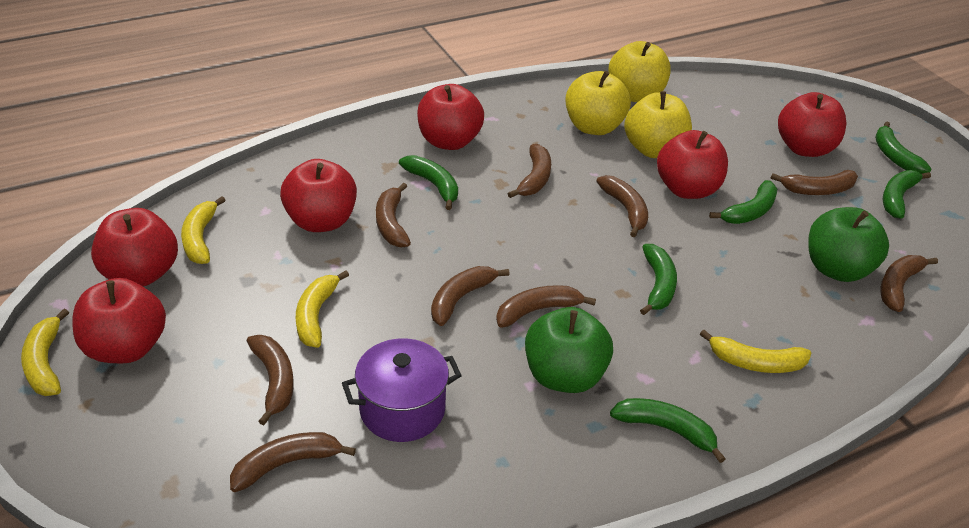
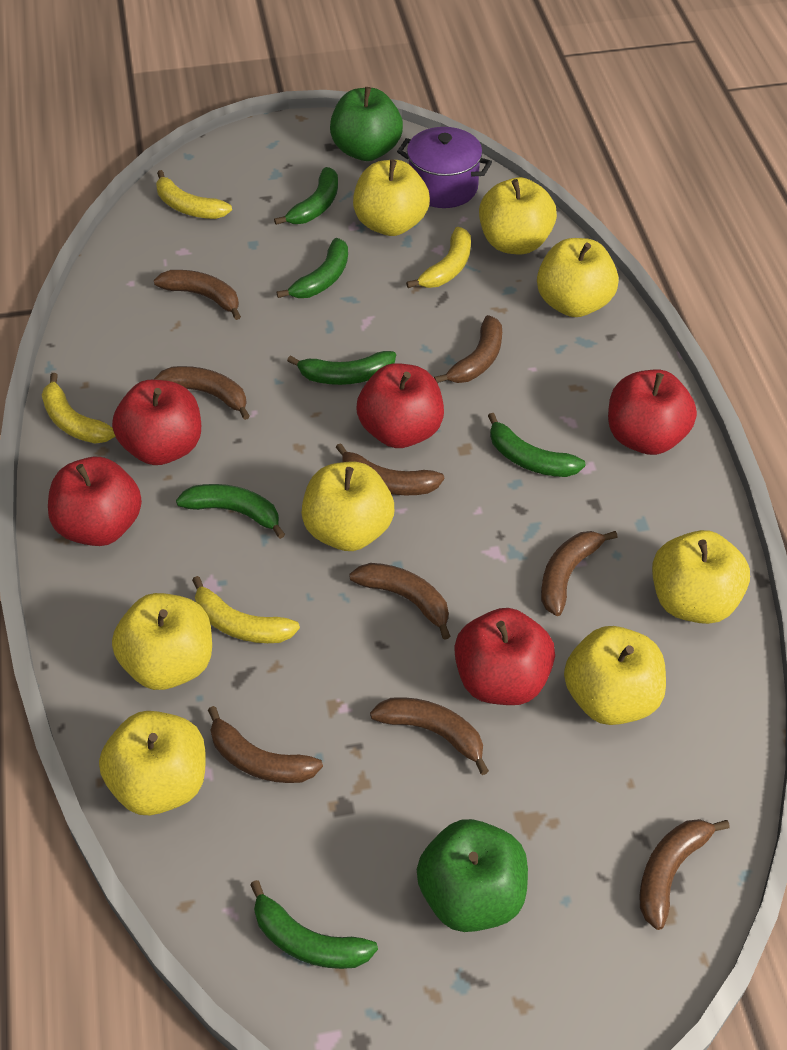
red apple: [72,278,166,363] [91,208,178,286] [280,159,357,232] [417,84,484,150] [657,130,728,199] [778,92,847,157] = 6 -> [48,457,142,546] [112,380,201,465] [356,363,444,448] [454,608,555,705] [608,370,697,455] = 5
yellow apple: [565,71,631,135] [608,41,671,102] [624,91,692,158] = 3 -> [99,711,206,816] [112,593,212,690] [301,462,394,551] [353,160,430,236] [479,177,557,254] [537,238,619,317] [564,626,666,725] [652,530,750,624] = 8

